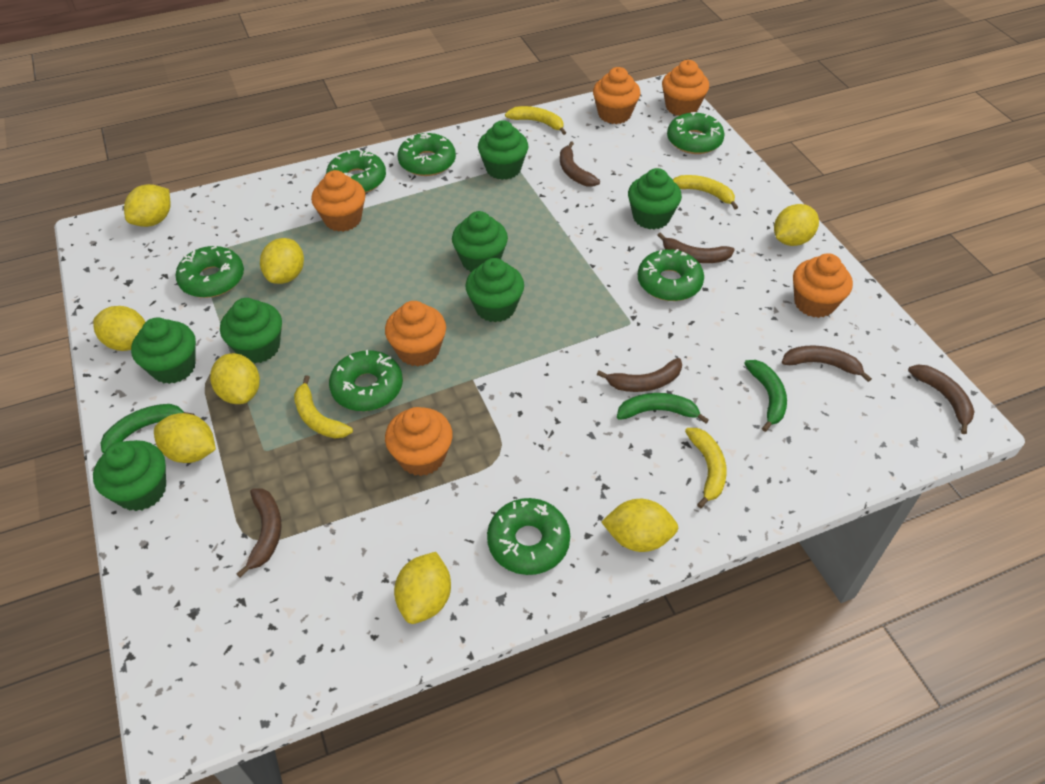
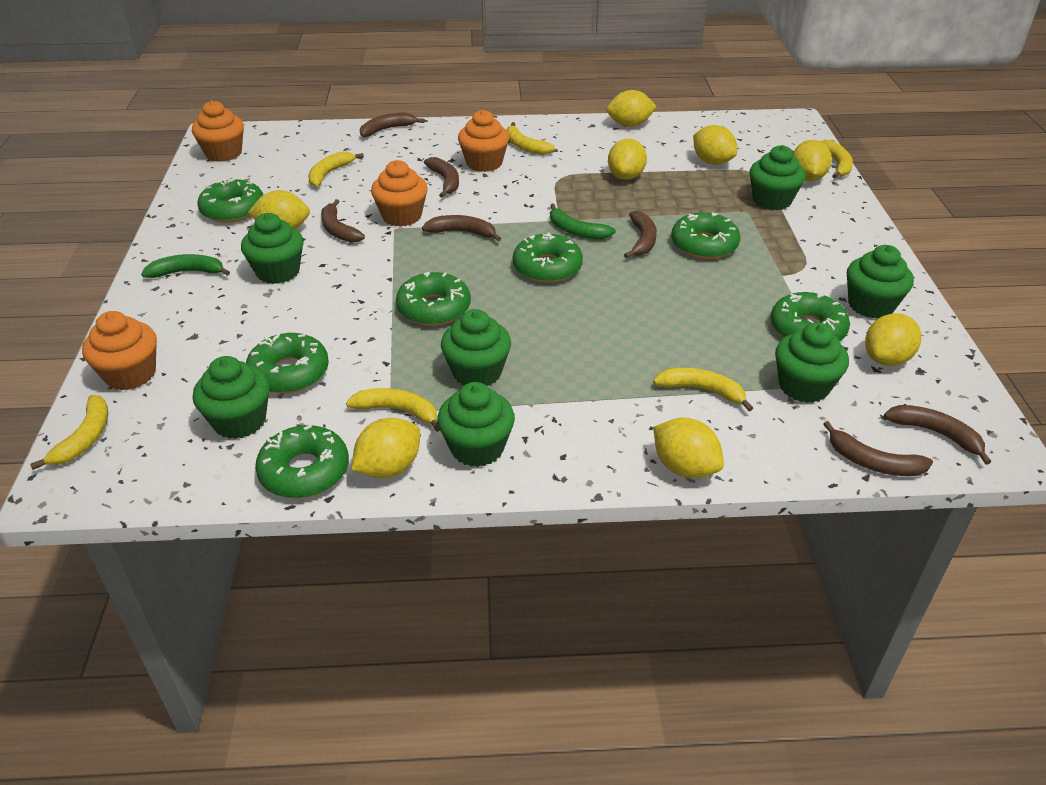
brown banana: [236,488,282,577] [560,141,600,187] [597,358,682,392] [657,232,735,263] [782,345,872,382] [908,364,975,434] = 6 -> [321,199,365,243] [360,112,425,137] [422,215,501,241] [424,157,459,198] [624,211,657,258] [823,421,933,476] [884,405,991,465] = 7
green banana: [100,404,195,453] [617,393,709,424] [744,360,787,432] = 3 -> [141,254,230,278] [550,203,616,240] = 2
orange cupcake: [311,170,366,232] [385,301,446,367] [385,407,453,476] [593,67,641,124] [662,60,709,116] [793,253,853,318] = 6 -> [82,311,157,390] [192,100,244,162] [371,160,428,227] [458,110,509,172] = 4
yellow banana: [294,375,353,438] [505,106,566,135] [673,175,738,209] [685,428,727,508] = 4 -> [30,395,108,470] [308,151,364,187] [346,388,440,432] [506,122,555,155] [653,368,753,411] [820,140,853,179] = 6

